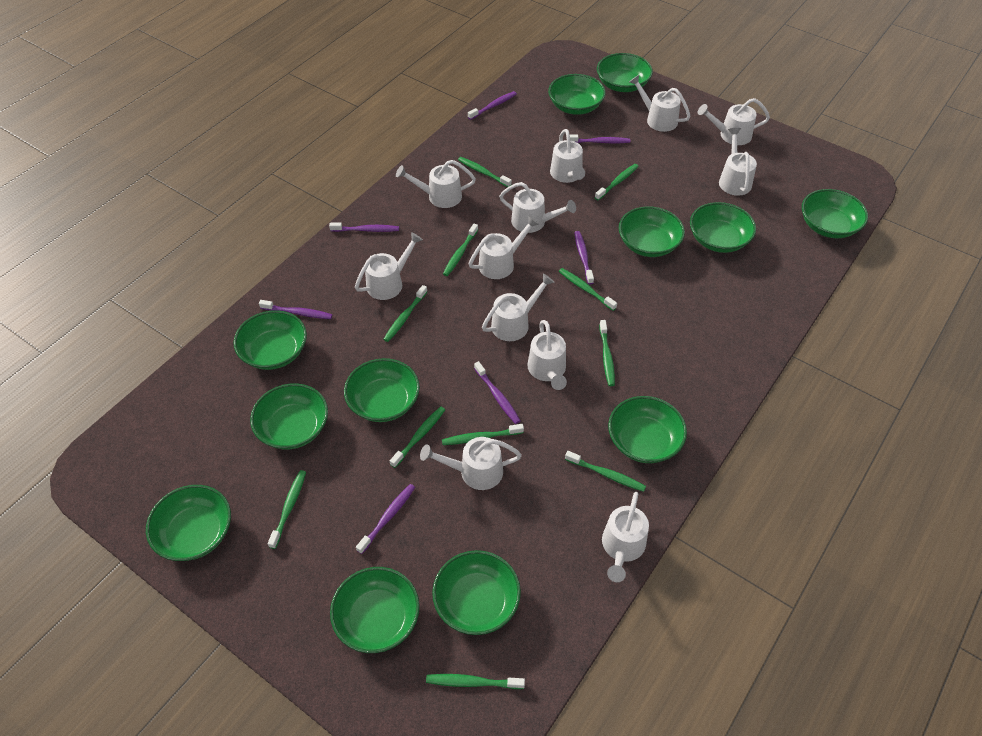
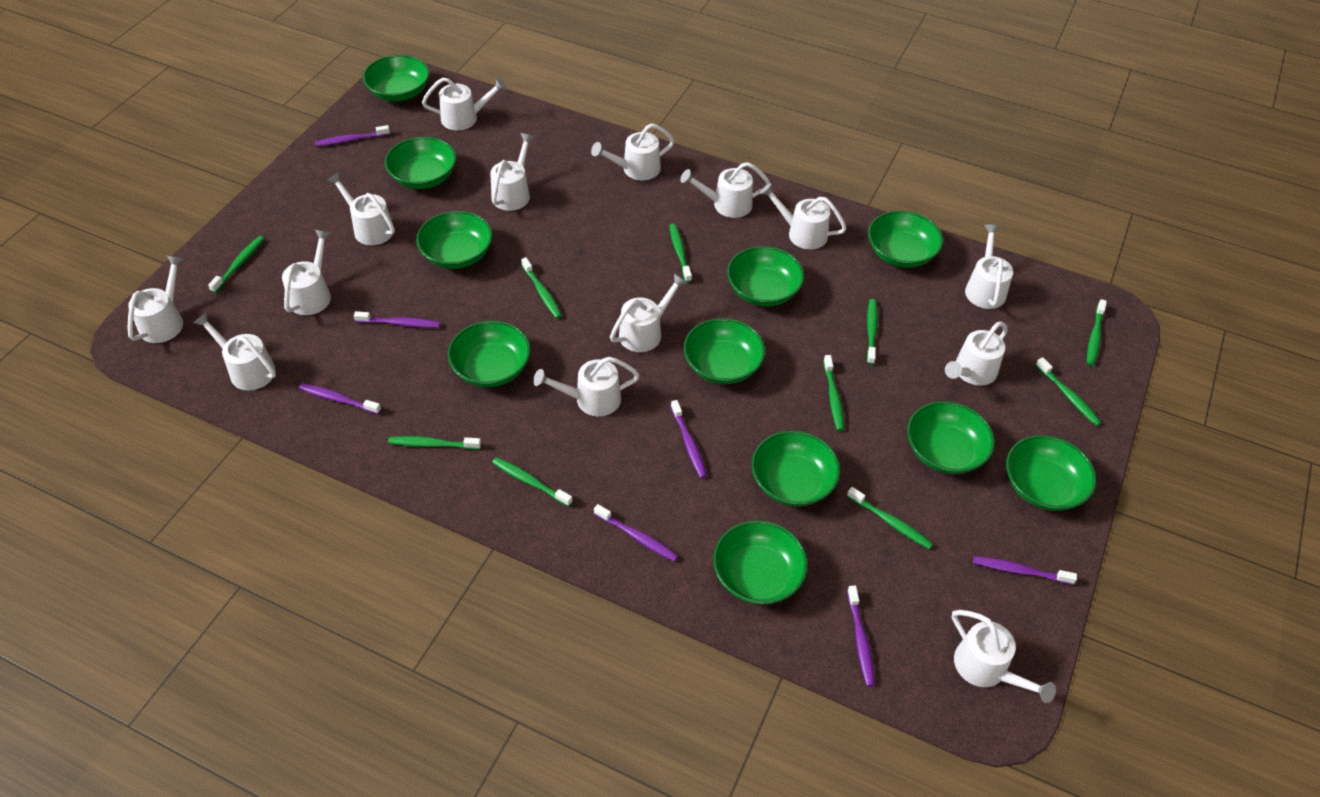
green bowl: [146,485,231,561] [234,310,307,370] [250,383,328,450] [330,567,420,653] [344,358,420,422] [432,550,521,635] [548,74,606,115] [597,53,653,92] [608,396,687,463] [619,206,685,257] [690,202,756,253] [802,189,868,238] = 12 -> [363,55,430,102] [384,137,457,189] [416,211,493,269] [447,321,531,387] [683,318,765,384] [713,520,808,605] [727,246,804,306] [751,431,840,506] [868,210,943,268] [907,401,995,474] [1006,435,1097,511] = 11
green toothbrush: [268,470,306,549] [383,285,428,342] [390,407,445,468] [426,674,525,689] [442,424,524,445] [443,224,478,276] [458,157,512,187] [559,268,617,311] [565,451,646,492] [595,164,639,200] [599,320,615,386] = 11 -> [208,236,265,293] [388,436,481,449] [492,457,573,507] [521,257,562,319] [669,224,692,282] [823,355,844,431] [847,487,933,549] [867,299,878,365] [1036,357,1101,426] [1087,299,1107,366] = 10
white watering can: [355,232,423,300] [396,160,476,208] [420,437,522,490] [468,216,539,279] [482,273,555,341] [499,182,576,233] [527,320,567,390] [550,129,585,183] [602,492,649,582] [629,75,691,132] [698,98,770,145] [719,128,757,196] = 12 -> [128,256,184,343] [193,312,276,390] [282,230,331,315] [327,172,395,245] [422,77,507,130] [490,133,535,211] [533,357,640,417] [591,123,675,180] [610,273,688,352] [680,162,770,218] [760,183,846,249] [945,321,1008,386] [952,610,1056,703] [965,225,1013,309] = 14

